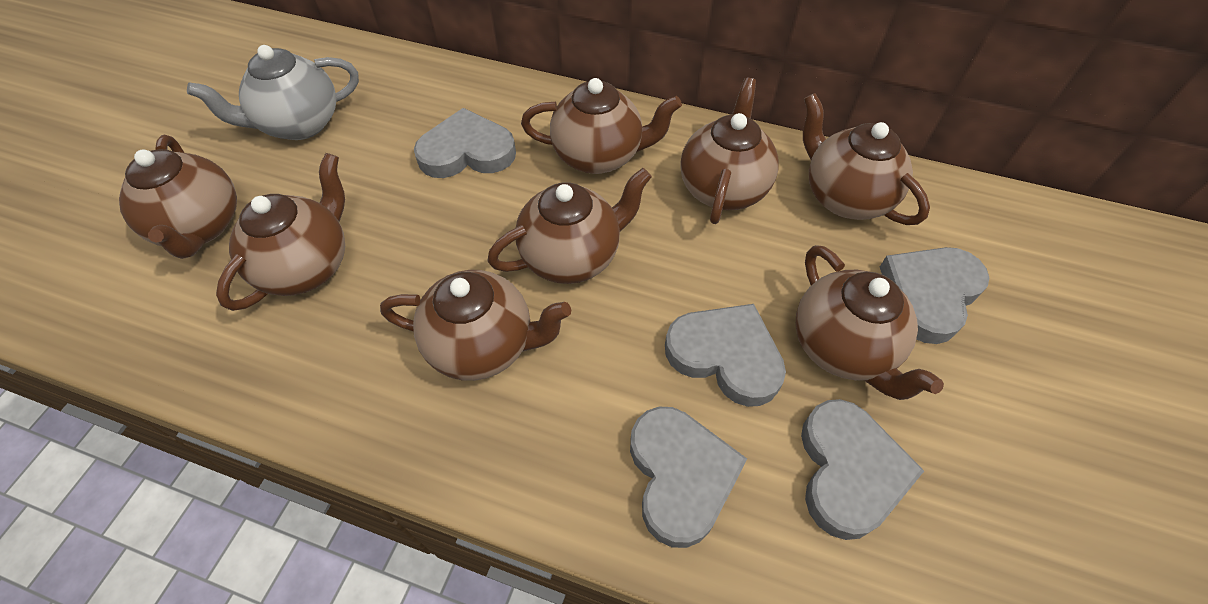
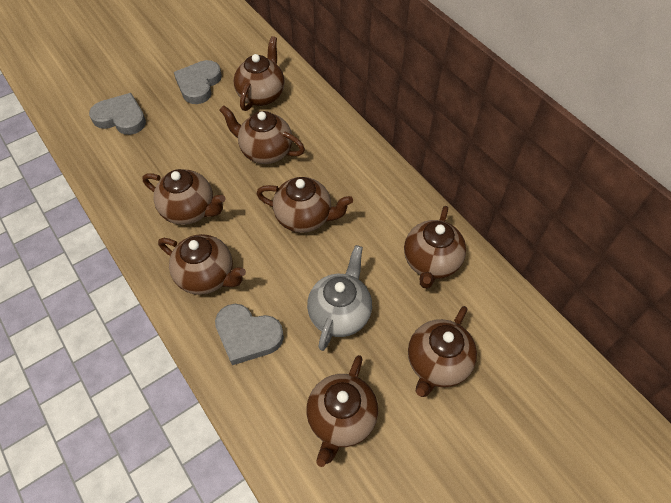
grey heart: [414,108,516,178] [630,407,747,548] [665,304,786,407] [801,399,924,540] [880,247,989,344] = 5 -> [89,93,146,135] [174,60,222,104] [215,304,284,365] = 3

